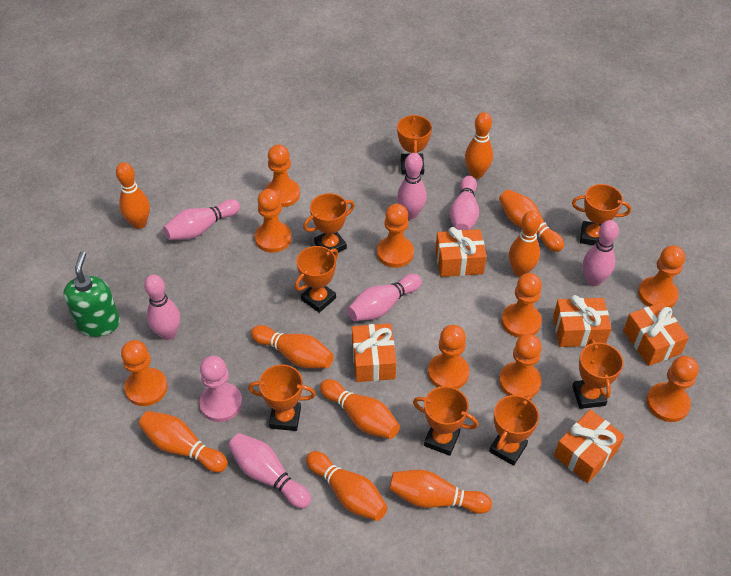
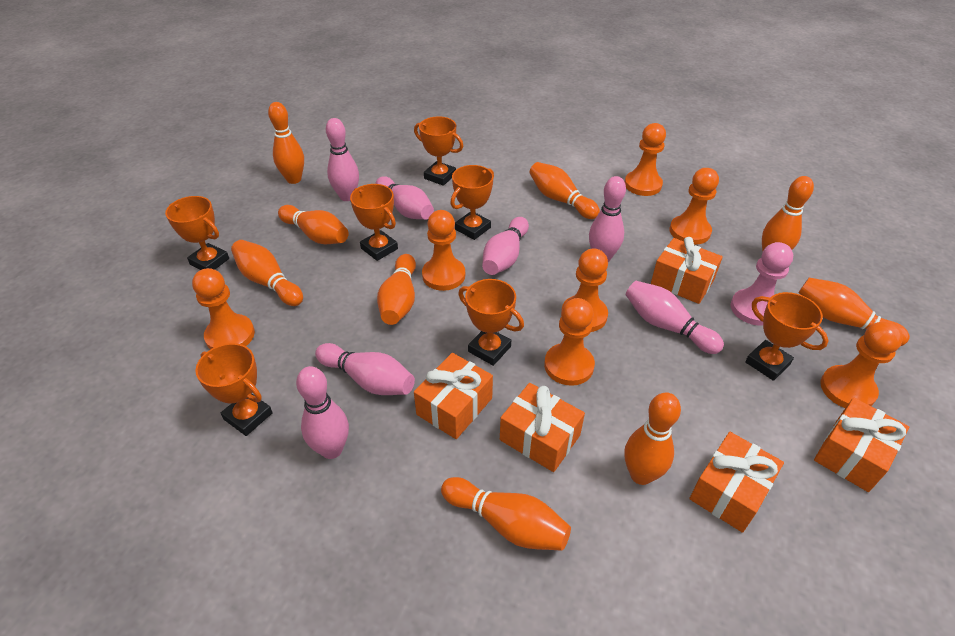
green soap dispenser: [63,251,120,337] = 1 -> none = 0
orange pawn: [121,340,168,406] [255,189,292,253] [265,145,300,207] [377,204,414,268] [428,325,469,389] [499,334,542,398] [501,273,542,338] [638,245,685,308] [646,356,699,422] = 9 -> [192,268,255,350] [422,210,465,291] [544,298,595,386] [561,248,608,332] [625,123,666,196] [670,168,719,245] [820,322,903,408] = 7
orange trophy: [248,365,316,431] [295,246,338,313] [303,193,355,254] [397,114,432,175] [413,386,478,456] [489,395,539,466] [572,184,631,245] [572,339,624,409] = 8 -> [165,196,229,270] [195,343,273,436] [350,184,398,261] [414,116,463,186] [450,165,494,240] [458,279,524,366] [745,292,829,381] = 7

